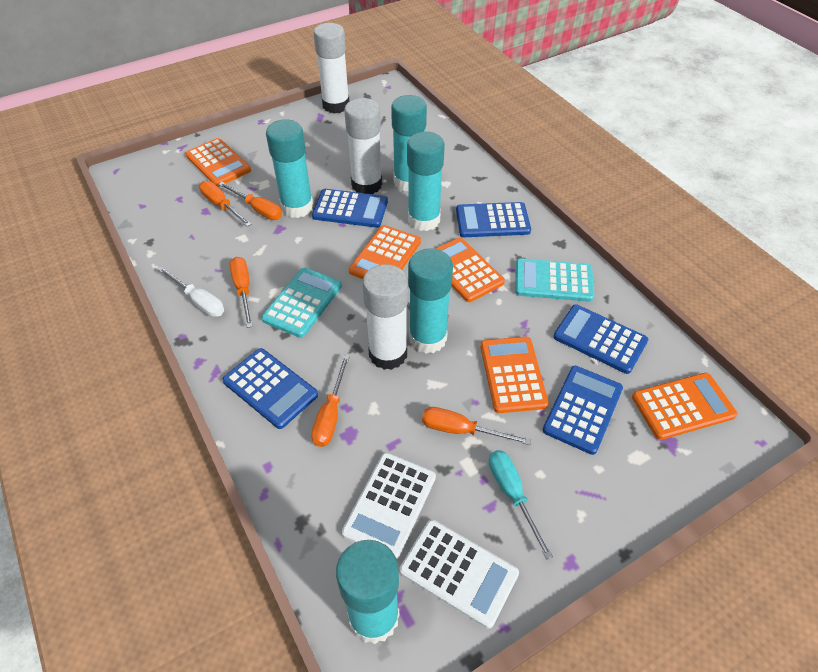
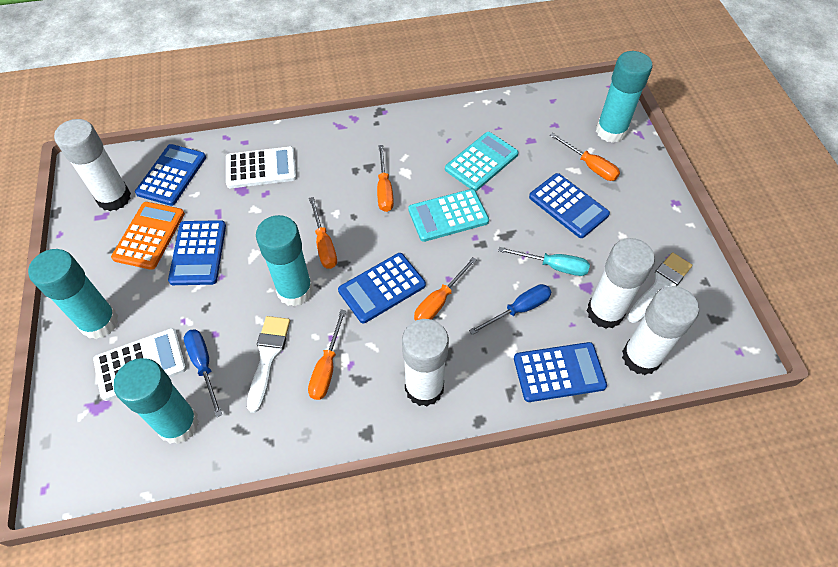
blue screwdriver: none = 0 -> [184,329,222,417] [469,284,552,335] = 2
orange calculator: [185,138,251,187] [349,225,421,279] [436,238,505,302] [480,337,549,413] [632,373,737,440] = 5 -> [111,202,185,270] = 1
turquoise glue stick: [266,119,313,218] [336,540,399,644] [391,95,427,191] [407,132,445,231] [408,248,453,354] = 5 -> [28,249,118,339] [113,358,199,444] [256,215,313,307] [596,51,653,143] = 4
white brush: none = 0 -> [247,316,290,413] [627,252,692,323] = 2
white glue stick: [313,23,349,113] [344,98,382,194] [362,264,408,370] = 3 -> [54,119,131,211] [402,319,449,406] [587,238,655,329] [622,286,699,375] = 4
white screwdriver: [158,267,224,317] = 1 -> none = 0

